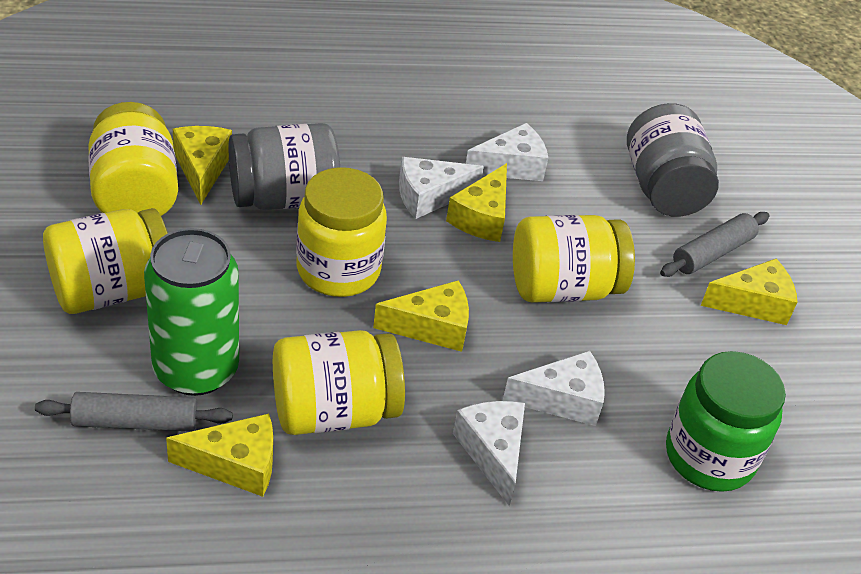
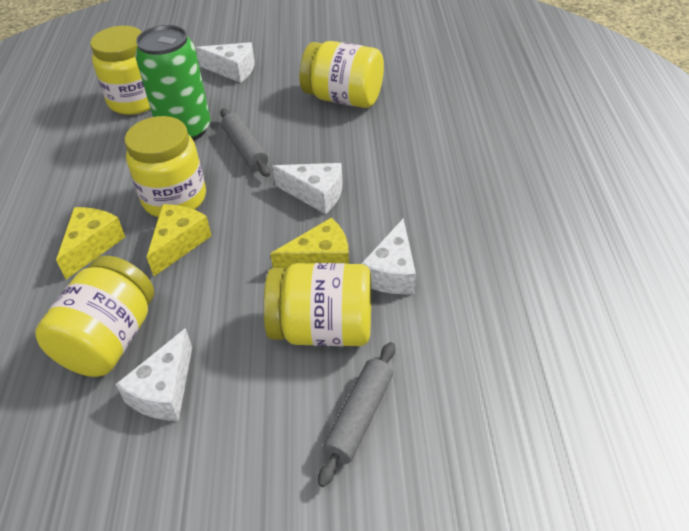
green jar: [666,351,786,492] = 1 -> none = 0
grey jar: [229,123,340,210] [627,103,719,217] = 2 -> none = 0
yellow cheese: [166,414,273,497] [173,126,232,205] [373,280,469,352] [446,163,507,242] [701,259,797,325] = 5 -> [56,207,125,279] [147,204,212,276] [270,217,349,270] = 3

